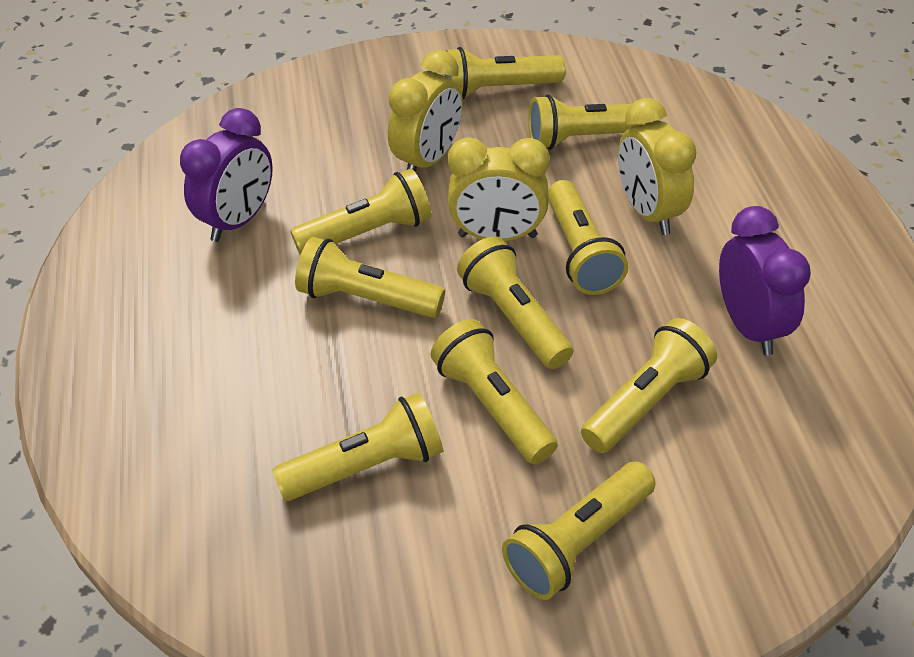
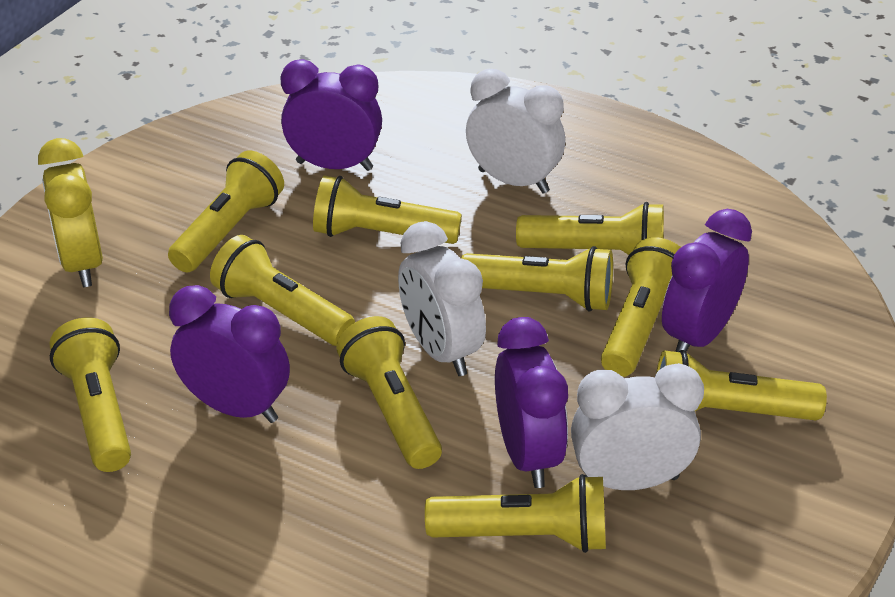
purple clock: [180,108,273,242] [719,206,811,356] = 2 -> [169,285,290,423] [281,59,382,171] [495,317,568,488] [662,209,752,352] = 4
white clock: none = 0 -> [398,221,486,376] [466,69,565,194] [571,363,704,490] = 3
yellow clock: [388,50,463,172] [448,137,550,241] [618,98,697,235] = 3 -> [38,138,103,287] = 1

